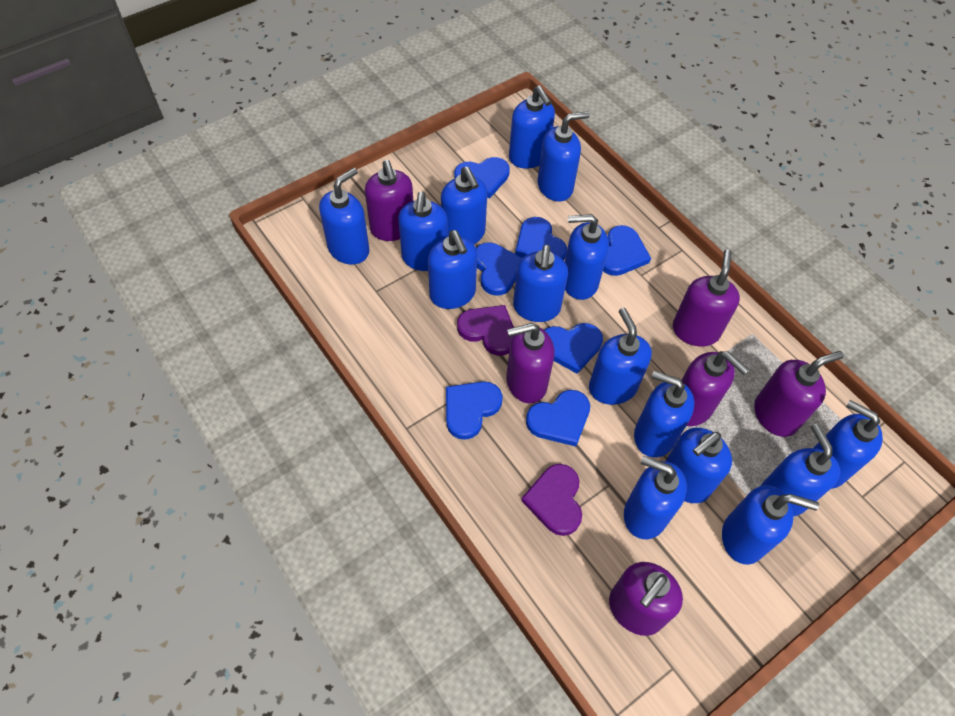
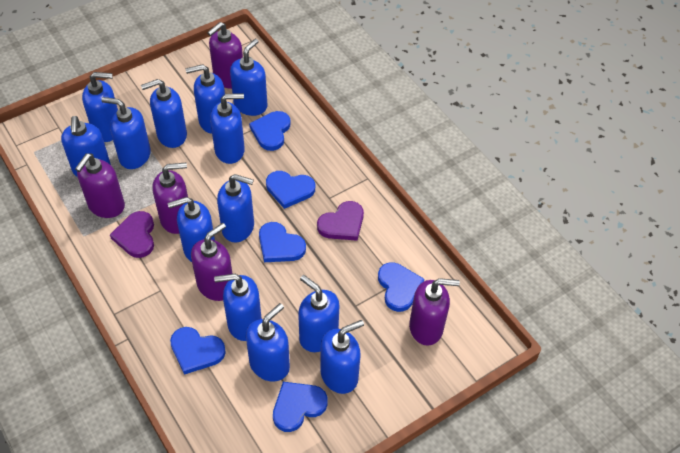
blue heart: [446,381,503,440] [454,157,510,198] [476,242,522,296] [515,217,567,261] [526,390,590,446] [544,323,603,374] [603,225,651,276] = 7 -> [170,327,226,375] [249,111,290,151] [259,222,306,262] [266,171,315,209] [273,382,328,432] [378,262,424,312] = 6
blue soap dispenser: [319,168,370,265] [398,192,448,271] [428,230,477,309] [441,167,487,244] [509,86,555,168] [513,245,568,322] [537,111,590,202] [565,214,609,300] [589,308,652,405] [624,456,687,539] [634,371,694,457] [666,428,732,503] [722,485,819,565] [761,424,840,517] [813,400,883,489] = 15 -> [61,116,111,177] [82,72,118,142] [101,97,151,169] [141,79,187,148] [167,197,215,262] [185,64,225,134] [210,93,245,164] [214,274,262,341] [217,174,254,242] [230,39,268,116] [246,303,290,382] [298,275,339,352] [320,320,364,394] = 13
purple soap dispenser: [365,160,413,241] [506,323,555,403] [609,562,683,636] [673,249,740,347] [681,351,750,426] [754,351,844,437] = 6 -> [75,153,125,218] [152,163,188,234] [191,223,233,301] [207,22,243,89] [409,278,460,346] = 5

